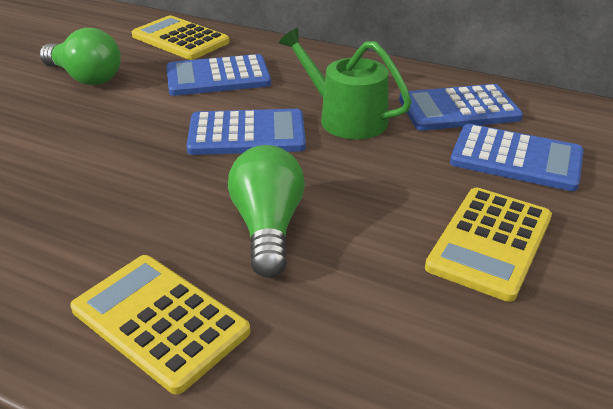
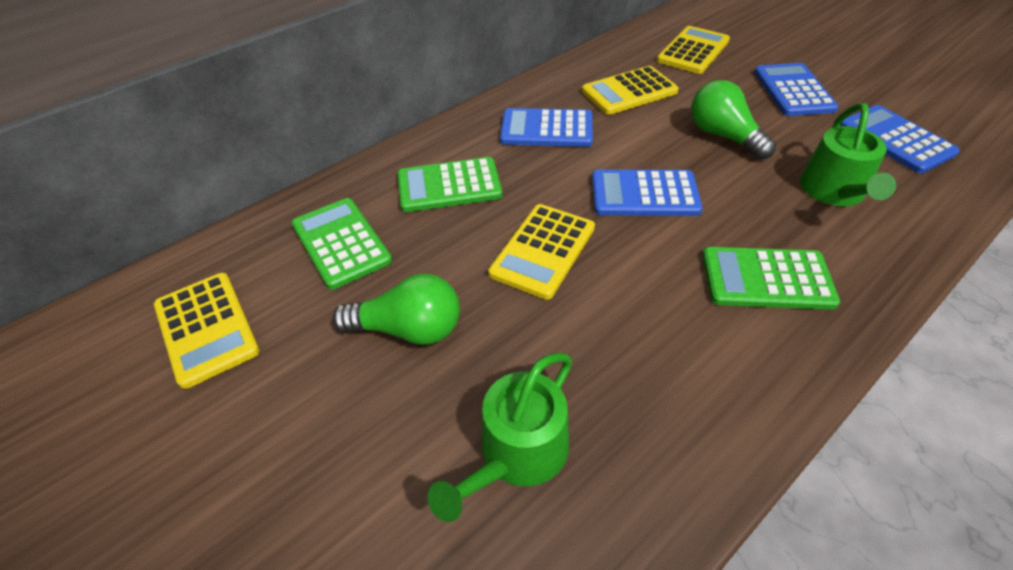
green calculator: none = 0 -> [292,198,392,290] [398,157,502,212] [702,247,840,310] = 3
green watering can: [279,28,412,139] = 1 -> [428,353,572,522] [800,103,896,206] = 2
yellow calculator: [70,255,250,394] [132,15,230,60] [425,187,552,302] = 3 -> [154,273,260,389] [488,204,595,300] [582,66,679,115] [657,26,730,74] = 4

